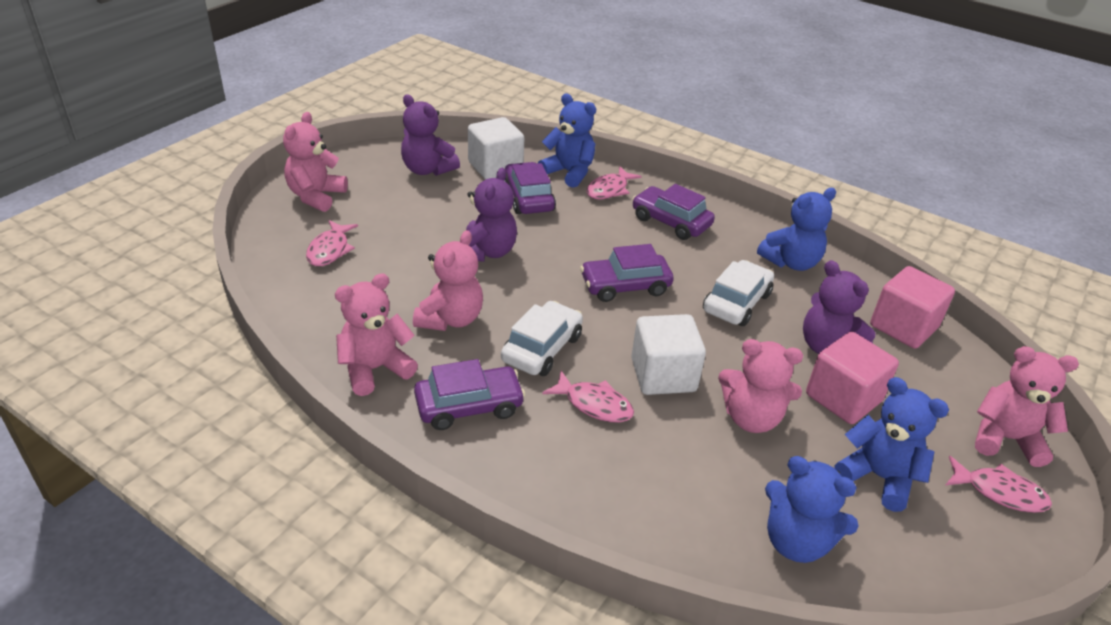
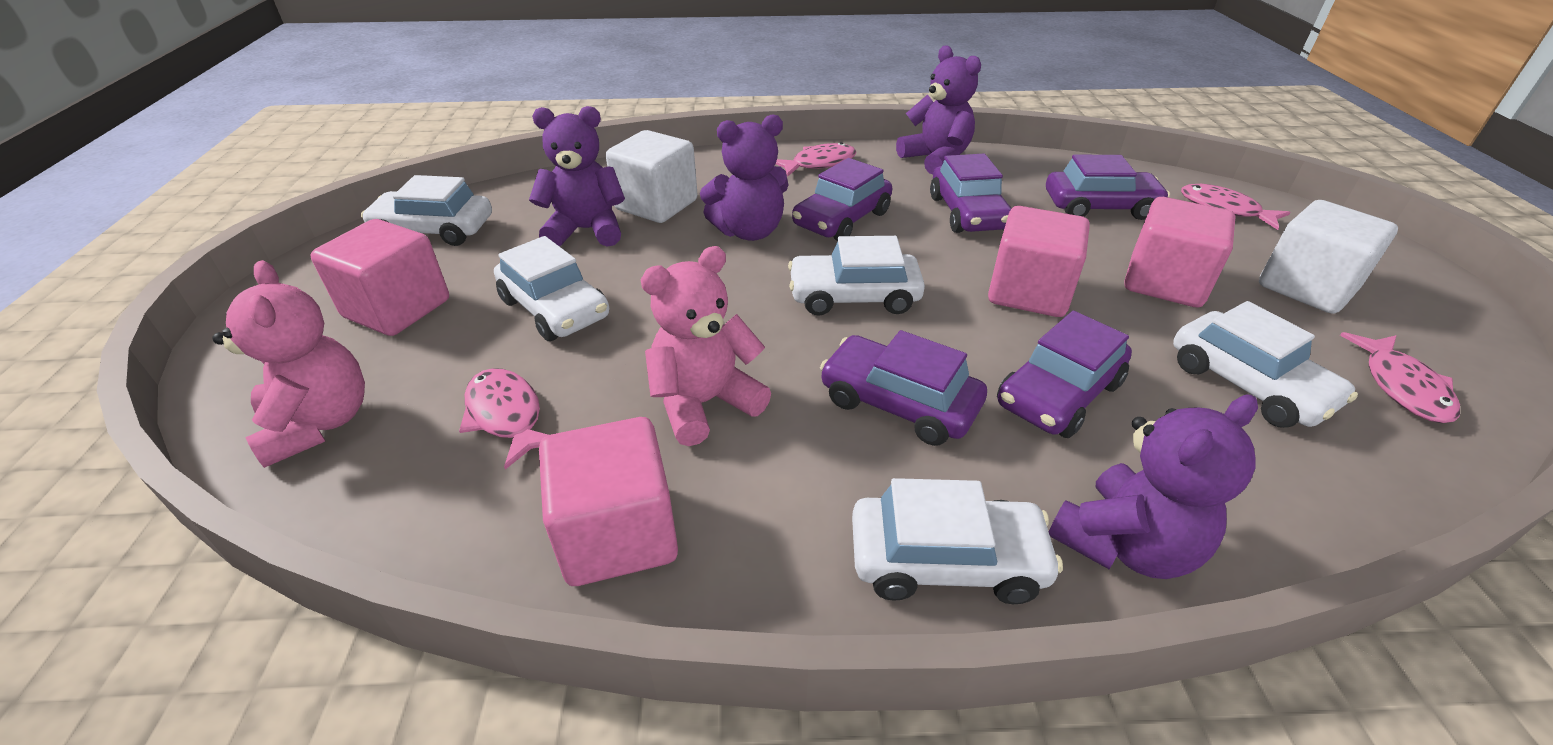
blue teddy bear: [538,93,596,188] [757,188,836,271] [765,456,859,563] [834,377,949,512] = 4 -> none = 0
pink cube: [806,332,899,424] [870,266,955,349] = 2 -> [311,219,449,336] [539,417,678,586] [988,206,1090,317] [1124,197,1236,307] = 4
pink teddy bear: [283,112,348,212] [335,273,418,396] [413,230,483,331] [718,339,803,433] [975,346,1079,467] = 5 -> [212,260,365,468] [641,246,771,446] = 2
purple car: [414,359,525,430] [505,162,556,214] [580,244,674,302] [632,184,715,240] = 4 -> [792,158,892,241] [820,330,987,446] [930,154,1012,233] [997,311,1132,438] [1046,155,1170,220] = 5
purple teddy bear: [401,94,460,176] [466,168,517,262] [803,260,876,354] = 3 -> [529,106,625,247] [700,114,788,241] [896,45,981,174] [1049,395,1258,579] = 4
white car: [501,301,583,376] [703,260,774,326] = 2 -> [361,175,492,246] [494,236,609,341] [788,236,925,316] [852,478,1063,604] [1173,301,1358,428] = 5

